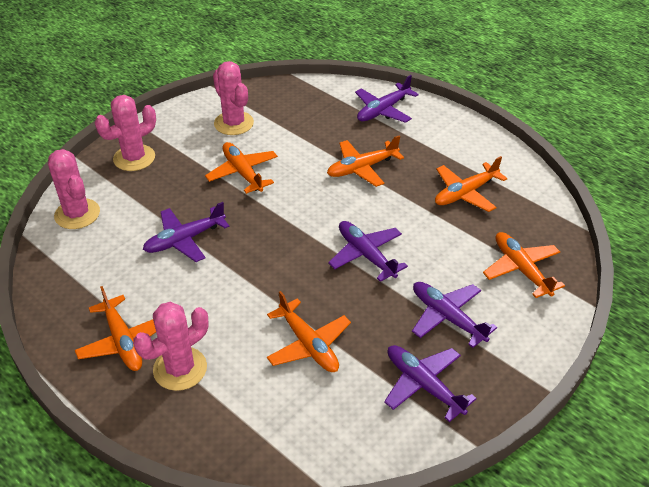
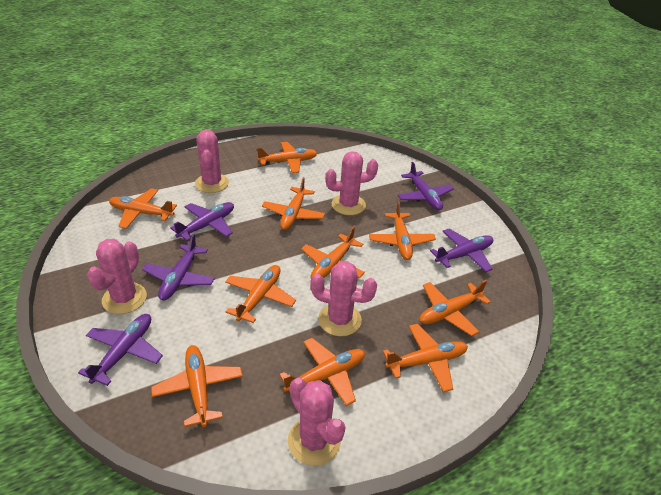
orange plane: [75,286,156,371] [205,142,278,194] [267,291,351,372] [327,135,404,187] [435,156,508,212] [483,232,565,298] = 6 -> [109,188,177,229] [151,345,243,427] [225,265,296,323] [257,142,317,173] [262,177,325,230] [279,338,365,406] [301,226,365,278] [369,201,436,260] [383,324,468,392] [419,280,491,336] = 10
pink cactus: [48,149,100,229] [95,95,156,171] [133,302,208,391] [213,61,254,135] = 4 -> [87,239,147,314] [195,130,229,193] [288,378,345,466] [310,261,377,336] [325,151,378,215] = 5

